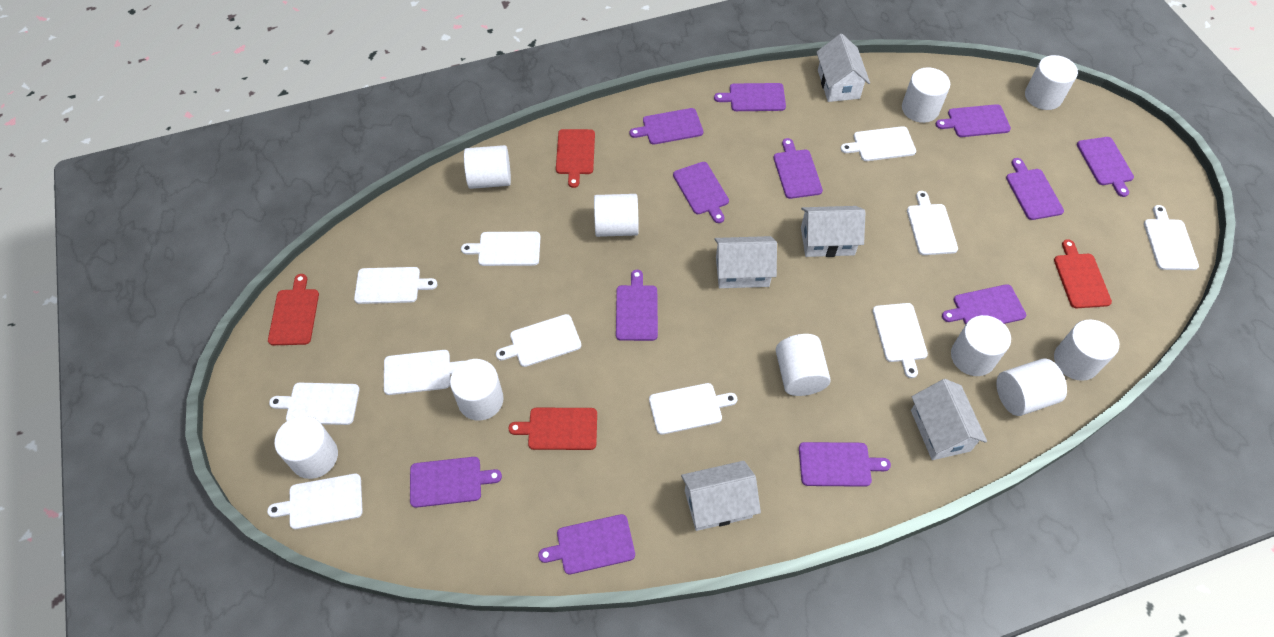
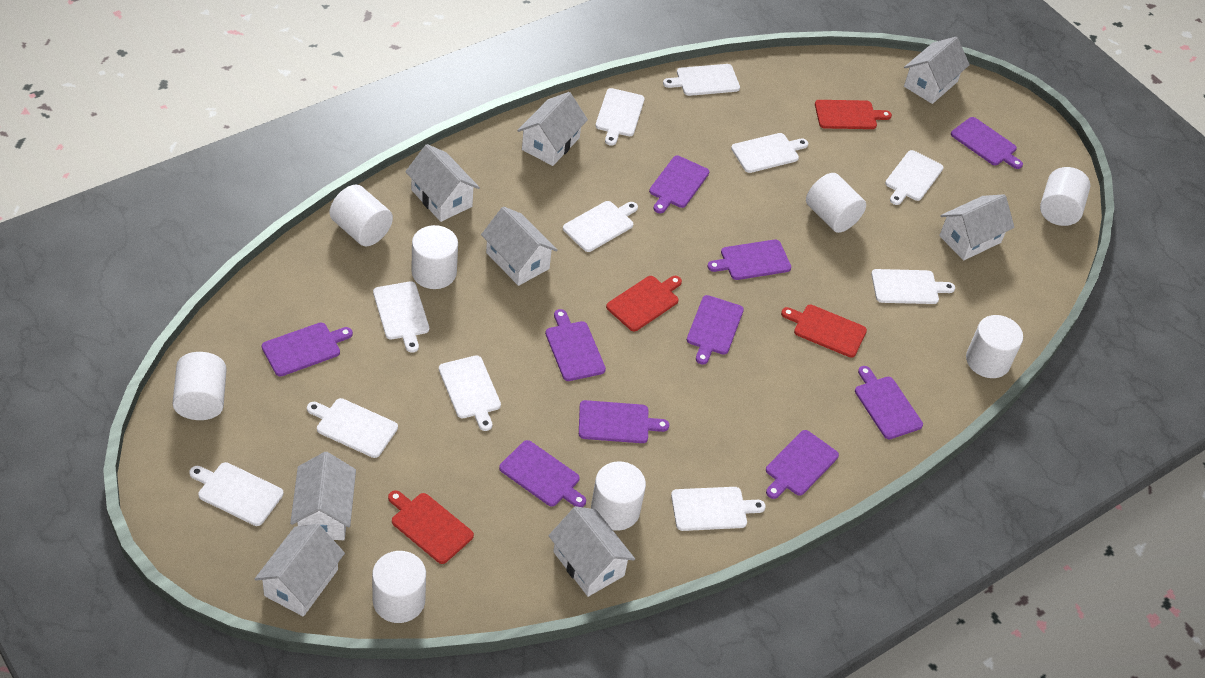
purple cutting board: [410,457,502,508] [538,514,635,574] [616,270,658,341] [630,108,703,145] [673,162,729,223] [714,83,786,111] [774,138,823,199] [799,442,891,487] [936,104,1011,137] [942,284,1026,325] [1006,158,1064,220] [1077,137,1134,197] = 12 -> [262,323,353,376] [499,440,586,507] [545,309,606,381] [579,400,669,443] [649,156,709,213] [687,295,744,364] [707,240,791,280] [766,430,839,499] [855,366,923,439] [951,117,1023,169] = 10
white cylinder: [274,416,338,479] [450,359,504,421] [464,145,511,189] [594,194,639,237] [776,334,831,396] [902,67,950,123] [951,315,1011,376] [996,358,1067,416] [1025,55,1078,110] [1054,320,1119,381] = 10 -> [173,352,227,420] [330,185,393,246] [372,551,426,623] [411,225,458,289] [591,461,646,531] [806,173,866,233] [966,315,1023,378] [1040,167,1090,226] = 8
white house: [681,461,761,531] [714,236,777,288] [801,206,866,257] [817,34,870,102] [911,379,987,460] = 5 -> [255,524,345,617] [290,452,356,540] [405,144,480,222] [481,207,558,286] [517,92,588,166] [549,506,635,597] [904,37,970,104] [939,194,1014,261] = 8

